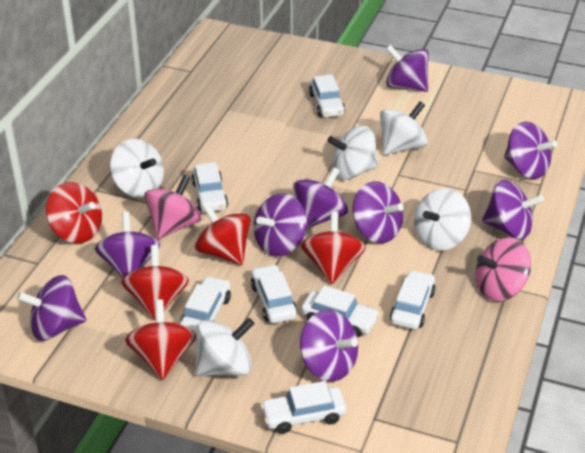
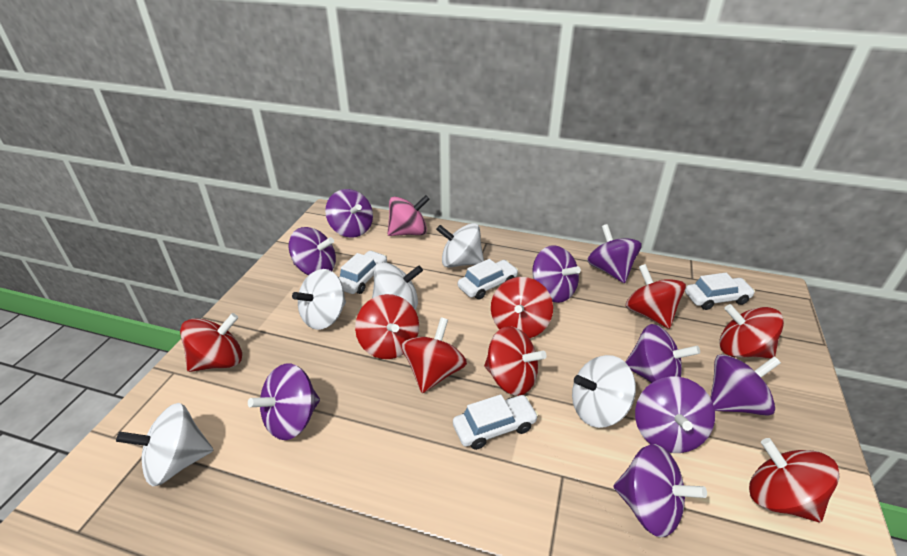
pink spinning top: [144,174,202,239] [476,237,531,301] = 2 -> [387,195,430,236] = 1
red spinning top: [46,182,102,243] [121,245,189,321] [125,299,196,380] [195,202,251,265] [301,212,366,284] = 5 -> [180,313,242,372] [355,294,419,359] [401,317,467,393] [484,326,547,396] [491,277,553,338] [626,264,686,329] [720,304,784,359] [749,438,839,522] = 8
white car: [180,276,231,335] [191,162,228,212] [251,264,297,323] [260,381,346,434] [301,285,380,337] [309,74,345,117] [390,270,436,329] = 7 -> [339,251,387,294] [453,394,538,450] [458,259,518,299] [685,273,755,310] = 4

